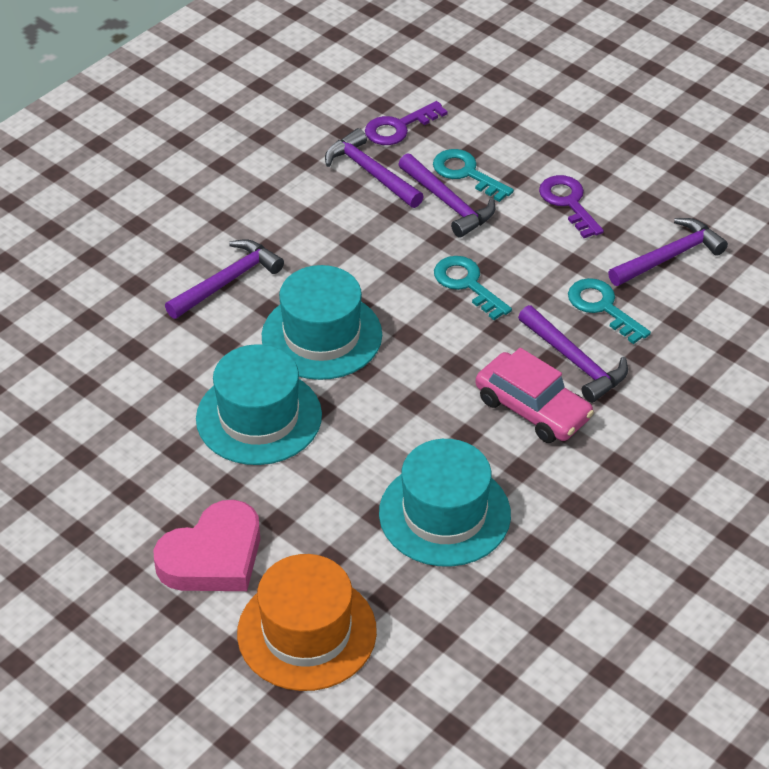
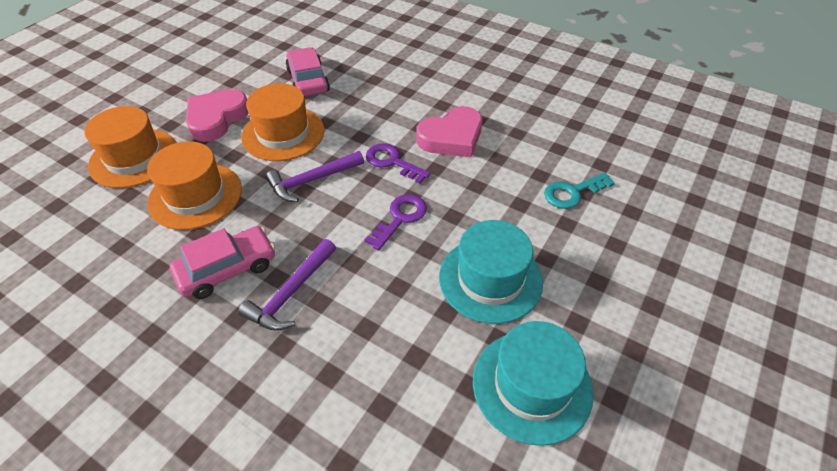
orange hat: [237,554,377,691] = 1 -> [85,106,177,188] [147,141,242,230] [241,83,324,161] = 3
pink car: [476,348,594,443] = 1 -> [170,226,275,299] [286,47,330,97] = 2
pink heart: [153,500,260,591] = 1 -> [186,89,248,142] [416,106,482,157] = 2
purple hammer: [165,239,284,319] [325,128,424,208] [398,153,495,238] [518,305,628,403] [608,218,728,286] = 5 -> [238,239,336,331] [266,151,364,202] = 2
turquoise hat: [196,344,322,465] [262,265,382,380] [379,439,511,567] = 3 -> [439,220,543,324] [473,321,594,446] = 2
turquoise key: [433,149,514,202] [434,256,512,320] [568,278,651,344] = 3 -> [544,172,615,209] = 1

